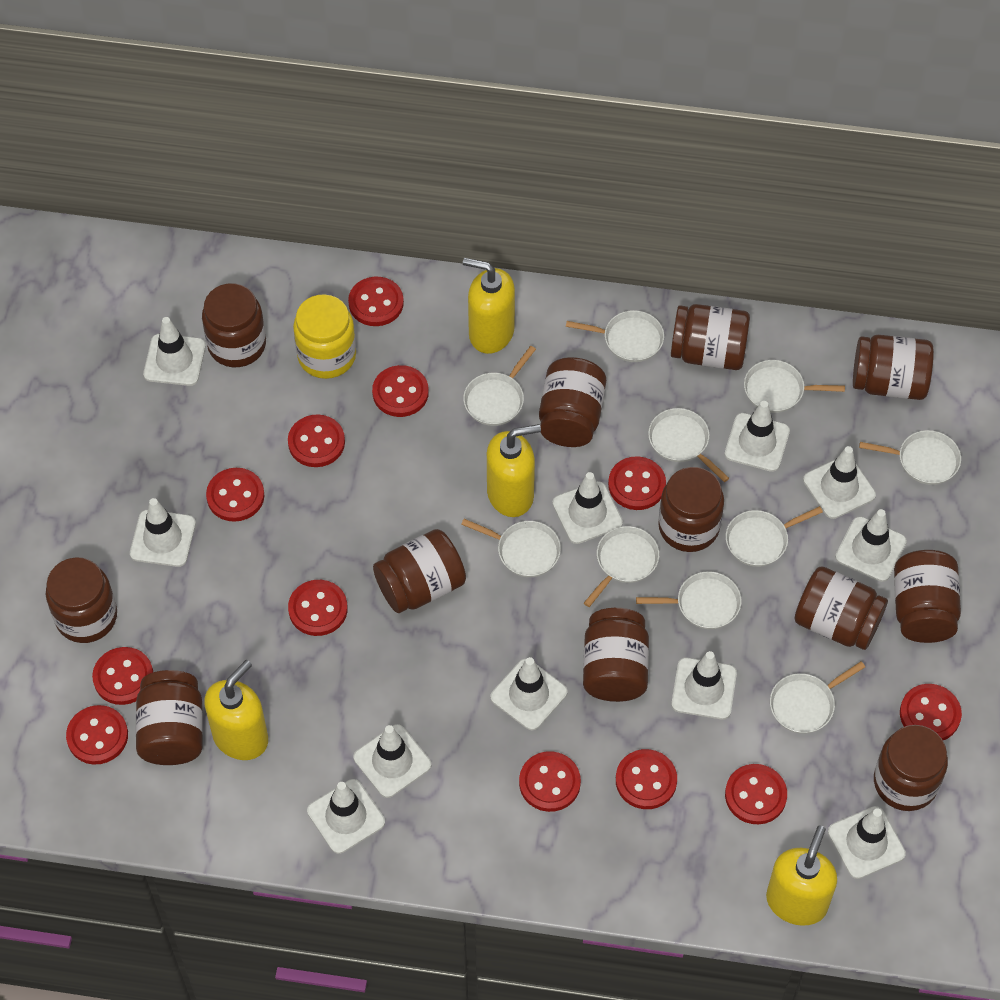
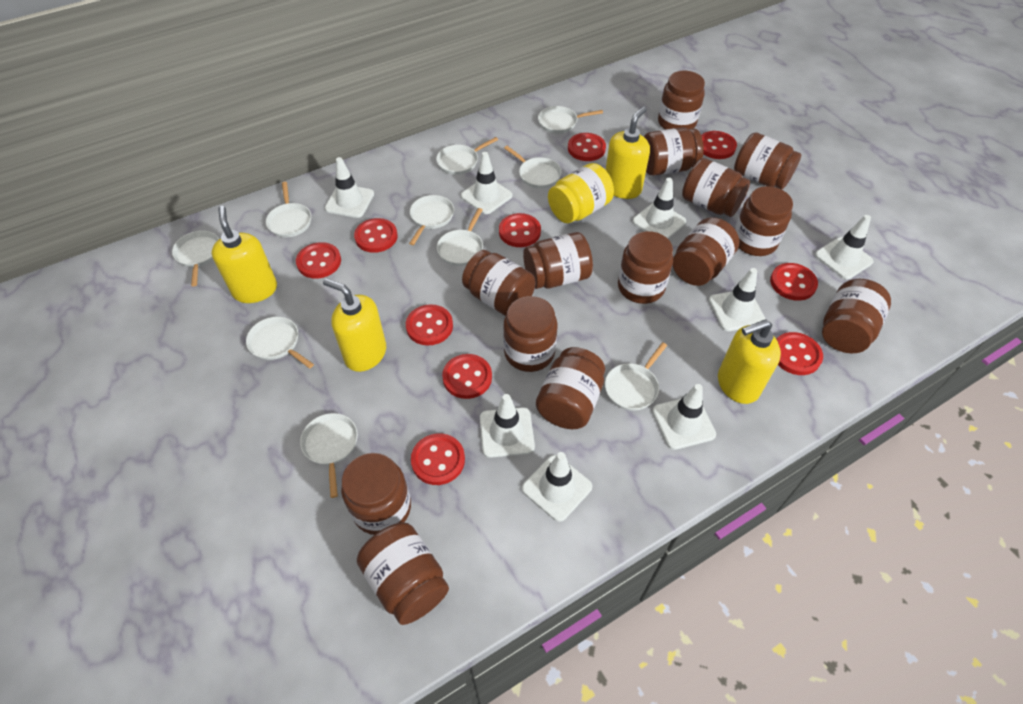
brown jar: [46,557,117,643] [136,670,203,765] [202,283,266,367] [373,529,466,613] [539,357,606,447] [583,608,649,702] [658,467,724,552] [671,304,750,370] [795,566,888,650] [853,335,934,400] [874,725,948,811] [894,550,961,643] = 12 -> [341,453,411,535] [357,522,449,625] [462,250,535,316] [503,296,558,372] [523,232,593,289] [536,347,605,429] [618,231,673,304] [644,127,704,176] [658,71,705,130] [673,217,739,286] [682,158,750,217] [734,132,801,190] [735,186,793,256] [822,279,891,353] = 14
red button: [66,705,128,765] [92,647,153,705] [206,468,264,522] [288,414,345,467] [288,580,348,636] [348,277,404,326] [372,365,429,417] [519,751,581,812] [608,456,666,510] [616,749,677,809] [725,764,787,824] [900,684,962,740] = 12 -> [296,242,341,279] [354,218,398,253] [406,304,453,346] [411,433,465,485] [442,354,492,399] [499,213,541,247] [568,133,606,161] [701,131,737,159] [770,263,818,301] [776,332,823,375] = 10
white traffic cone: [130,498,196,567] [143,317,206,386] [307,779,385,854] [353,724,431,798] [490,657,568,730] [552,472,623,544] [671,651,737,720] [725,401,790,472] [803,446,876,519] [828,806,906,879] [835,509,907,582] = 11 -> [325,157,374,218] [461,152,513,214] [480,394,535,458] [522,452,592,522] [633,178,686,239] [652,384,716,450] [709,268,765,331] [815,215,873,279] = 8

